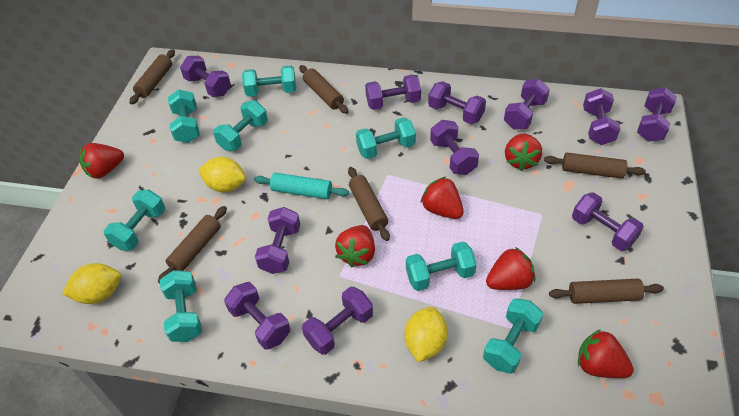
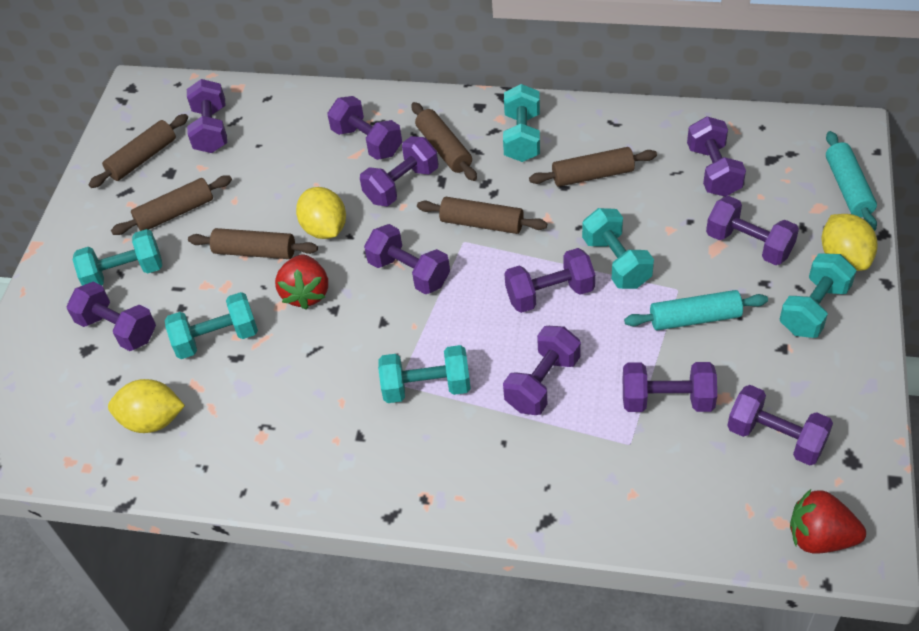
red strawberry: [79,143,124,179] [335,225,375,267] [421,177,464,219] [486,247,535,290] [505,133,542,171] [578,329,634,378] = 6 -> [275,255,328,310] [790,489,866,554] = 2
turquoise dumbbell: [104,190,165,251] [160,270,202,342] [168,89,200,143] [213,100,268,151] [242,65,296,97] [356,117,416,159] [406,242,477,291] [483,298,543,374] = 8 -> [73,229,162,286] [165,292,258,359] [378,345,471,403] [503,84,540,162] [582,208,654,289] [779,253,857,338] = 6
turquoise rolling pin: [254,173,349,199] = 1 -> [624,290,768,330] [826,131,877,231] = 2

